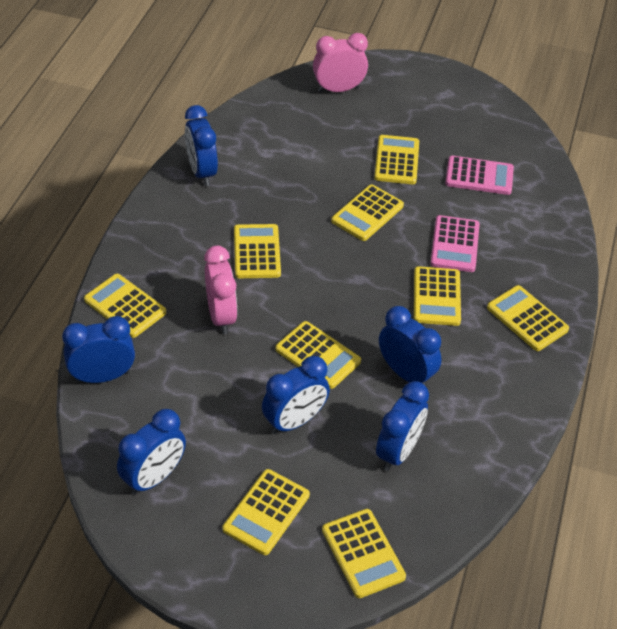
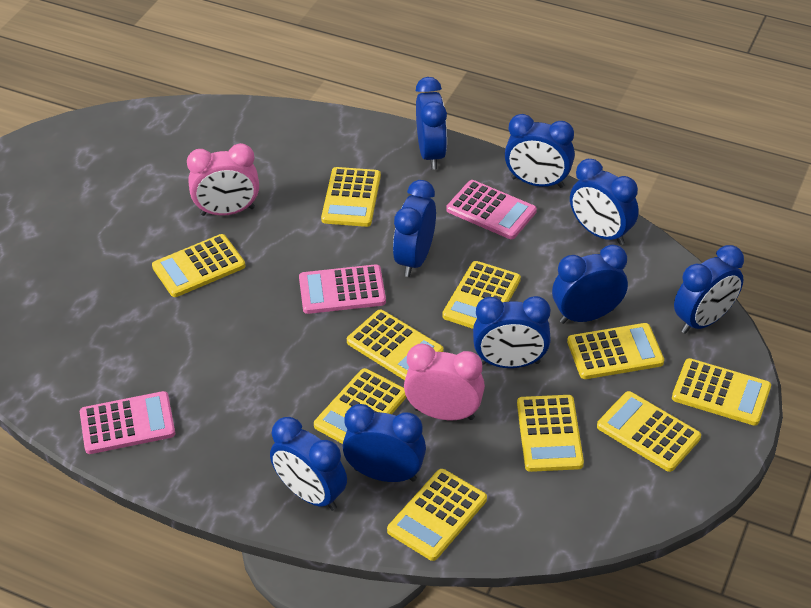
blue clock: [62,316,135,383] [117,409,186,495] [185,105,218,186] [262,356,330,434] [376,381,429,471] [379,306,441,387] = 6 -> [270,417,347,511] [343,404,426,482] [393,180,436,277] [416,77,447,169] [473,296,551,368] [505,114,575,188] [552,245,628,324] [570,159,639,245] [674,245,744,334] = 9
pink calculator: [430,215,480,272] [445,156,514,195] = 2 -> [80,391,175,454] [299,264,386,314] [446,180,537,239] = 3
yellow calculator: [84,274,166,338] [223,469,310,555] [234,224,281,278] [275,321,361,389] [322,509,406,598] [331,184,404,241] [374,135,419,184] [414,266,461,326] [487,285,569,351] = 9 -> [152,234,245,297] [314,368,407,444] [321,167,381,227] [347,310,443,380] [387,469,487,561] [442,261,521,329] [517,395,584,472] [567,323,664,379] [597,391,701,472] [672,358,771,426] = 10

